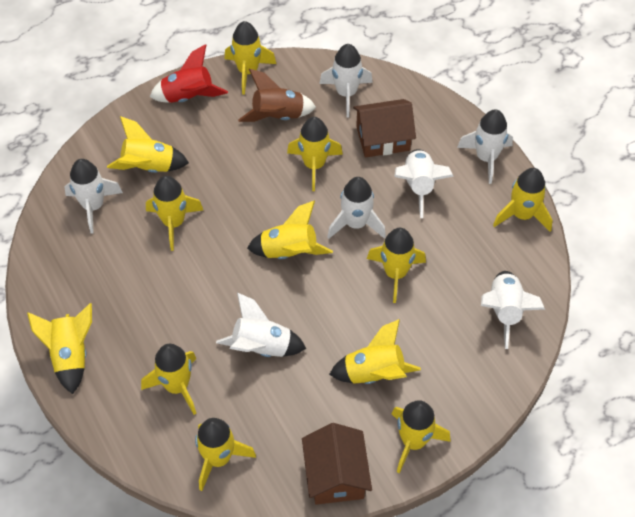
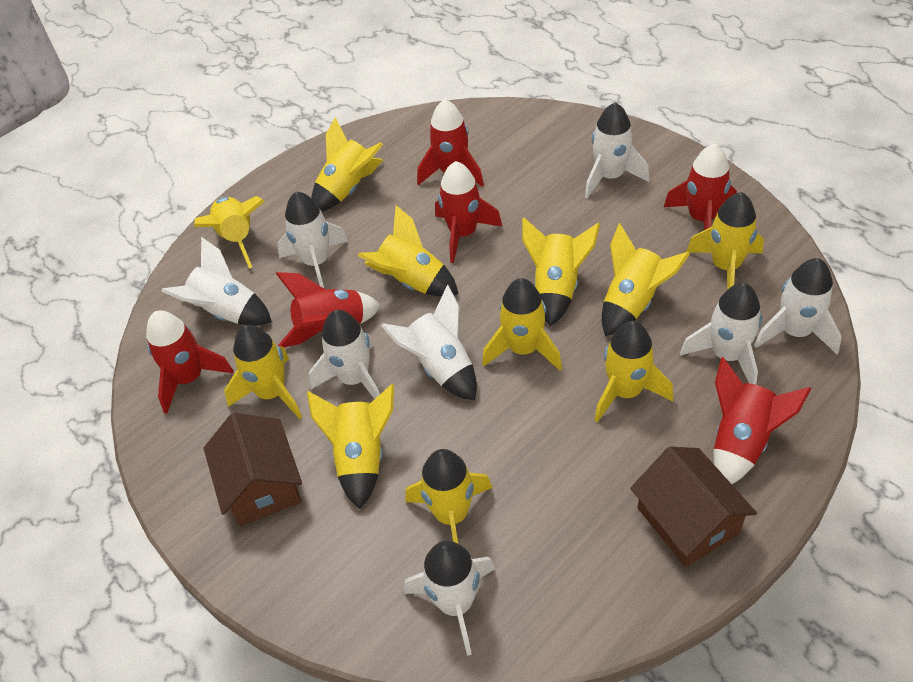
brown rocket: [238,69,316,122] = 1 -> none = 0
red rocket: [150,44,228,103] = 1 -> [146,310,234,414] [276,272,381,347] [417,99,484,187] [435,161,502,263] [664,144,737,230] [714,357,811,484] = 6
white rocket: [64,159,123,234] [216,293,306,357] [319,44,373,118] [327,177,386,239] [394,149,454,218] [457,109,513,184] [481,271,545,349] = 7 -> [161,237,272,326] [277,191,348,288] [309,310,380,399] [381,285,477,400] [404,541,495,656] [585,102,649,199] [680,283,762,385] [754,258,842,354] = 8
yellow rocket: [27,303,92,394] [107,116,189,173] [141,344,196,415] [146,176,203,251] [195,418,256,491] [225,21,276,95] [247,201,333,259] [287,117,343,191] [329,319,421,384] [367,228,426,303] [392,400,451,474] [493,168,552,232] = 12 -> [194,196,265,269] [224,325,302,419] [307,384,394,509] [311,117,383,212] [358,205,458,297] [405,449,492,543] [482,278,562,371] [522,217,600,326] [594,321,673,422] [602,223,690,336] [686,192,764,290] = 11

